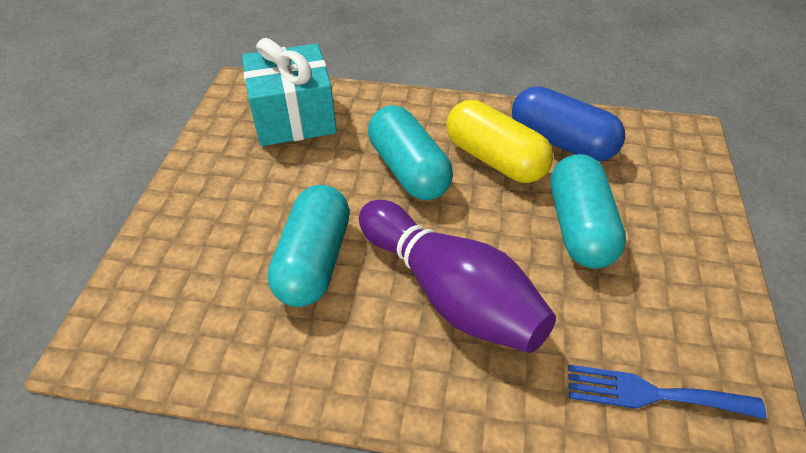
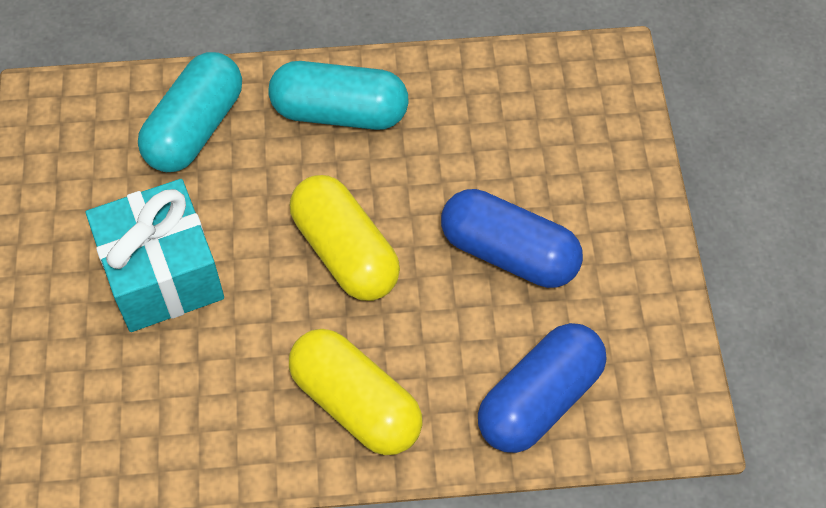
blue capsule: [512,86,625,161] = 1 -> [441,189,583,288] [478,323,606,453] = 2
blue fork: [568,365,766,419] = 1 -> none = 0
purple bowling pin: [359,200,556,353] = 1 -> none = 0
turquoise capsule: [268,185,350,307] [368,105,453,200] [550,154,626,269] = 3 -> [138,52,242,172] [268,61,408,130] = 2
yellow capsule: [446,100,553,183] = 1 -> [289,329,423,455] [290,175,400,301] = 2

